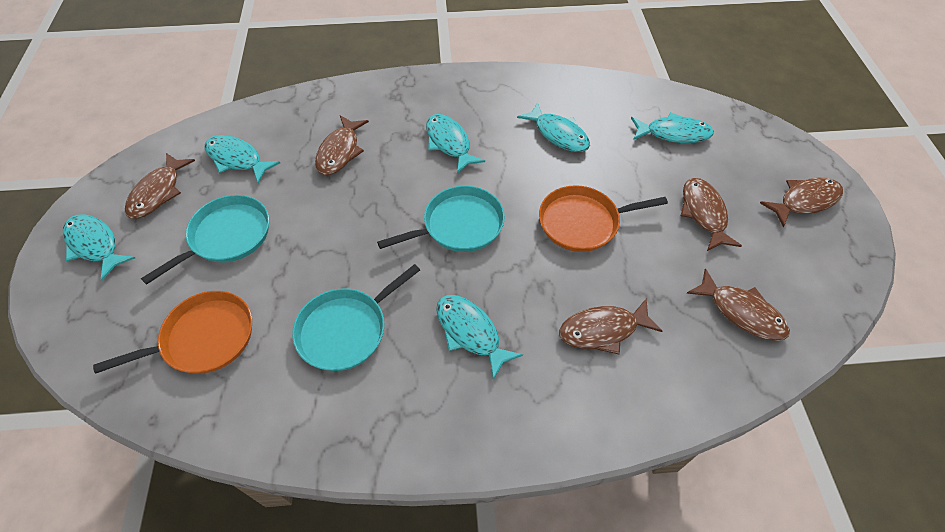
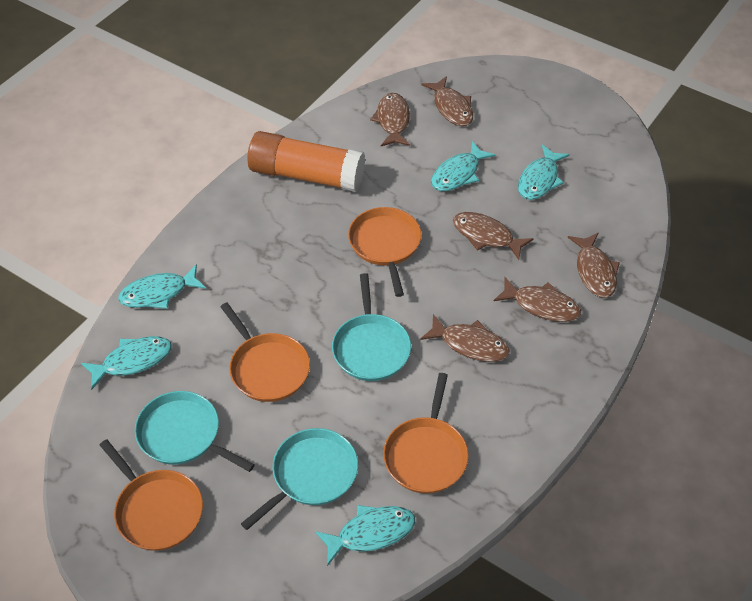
orange glue stick: none = 0 -> [248,131,365,192] = 1
orange pan: [93,291,252,374] [539,185,668,252] = 2 -> [100,439,203,551] [220,303,310,402] [348,207,422,297] [383,373,469,494] = 4
turquoise fish: [63,214,135,281] [204,135,280,183] [426,114,485,174] [436,295,523,380] [517,102,590,152] [631,112,714,143] = 6 -> [81,336,172,390] [118,264,206,309] [315,505,416,566] [431,141,496,191] [518,145,570,200] = 5

